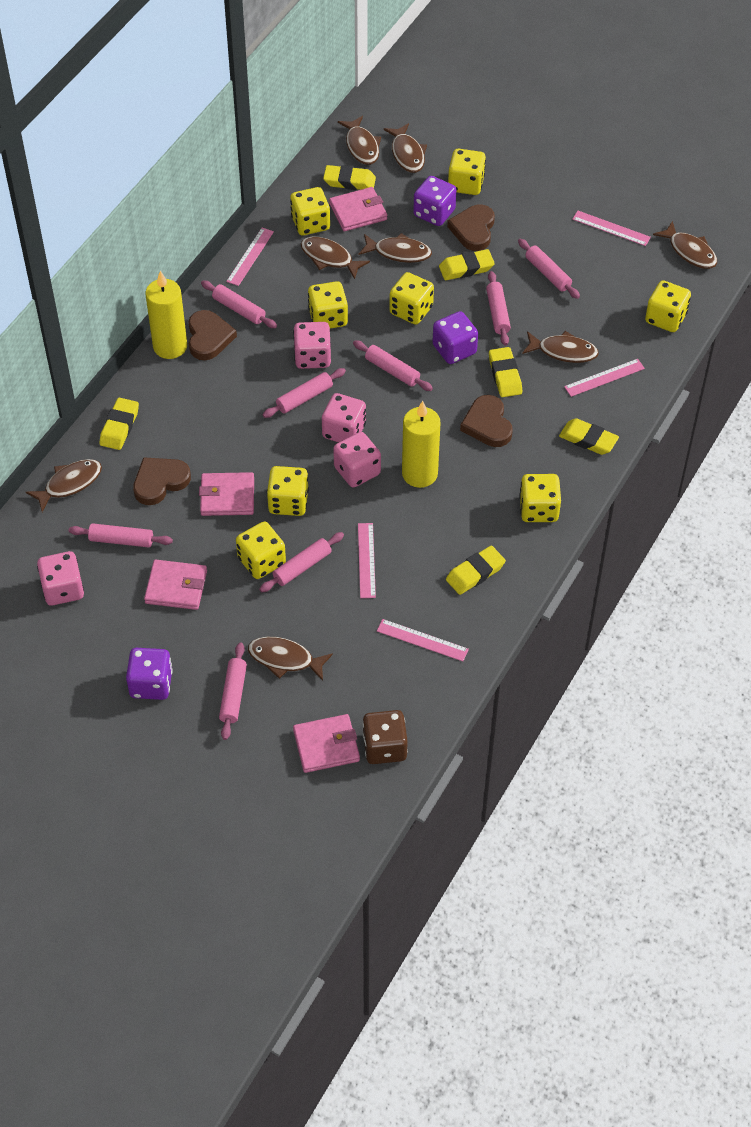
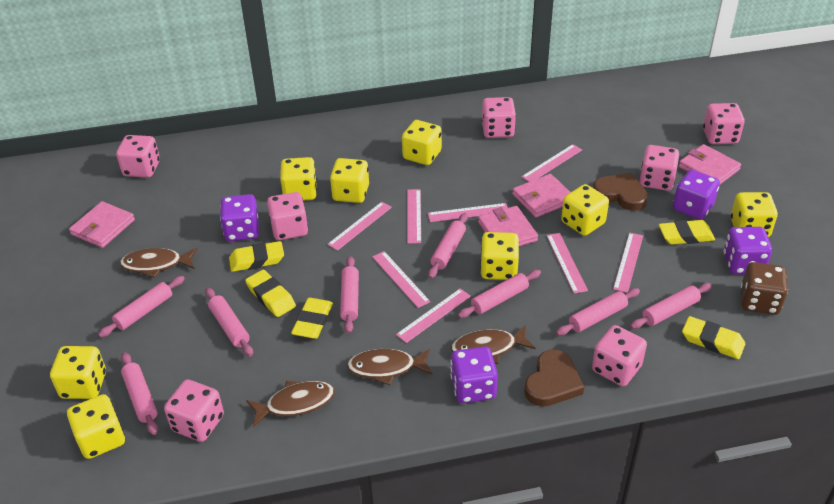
brown fish: [26,459,102,512] [248,637,333,681] [301,236,370,279] [338,116,381,165] [358,233,432,263] [384,123,427,173] [522,331,599,363] [653,221,717,269] = 8 -> [120,248,197,278] [246,381,335,428] [347,349,432,385] [451,325,536,364] = 4
brown heart: [133,457,191,505] [189,310,237,360] [447,205,495,251] [460,395,513,447] = 4 -> [524,349,584,407] [593,173,648,211] = 2
pink dice: [37,551,84,606] [293,322,331,369] [322,393,366,442] [333,432,381,488] = 4 -> [116,135,160,178] [164,380,224,442] [267,192,308,240] [482,97,516,138] [592,325,647,386] [640,145,679,191] [703,103,745,144] = 7
pink ruler: [226,228,274,286] [358,523,376,598] [377,619,469,661] [564,359,645,397] [572,211,651,246] = 5 -> [327,202,392,251] [372,251,430,308] [396,288,471,343] [407,189,421,244] [428,203,508,222] [521,144,582,182] [546,233,588,294] [613,233,643,293] = 8
purple dice: [126,648,173,700] [413,176,456,226] [433,311,478,364] = 3 -> [220,194,259,241] [450,346,498,403] [673,170,720,220] [723,227,772,274] = 4
yellow candle: [145,270,187,359] [402,400,441,488] = 2 -> none = 0
yellow eraser: [99,398,139,450] [323,165,376,190] [439,249,495,280] [446,546,506,595] [489,347,522,397] [559,418,619,455] = 6 -> [229,241,284,272] [245,270,296,317] [291,298,333,339] [659,220,715,245] [682,316,745,359] = 5

